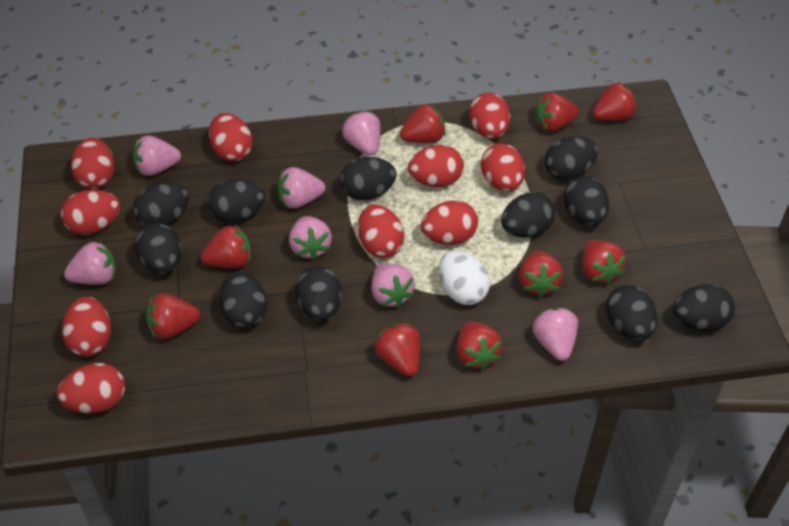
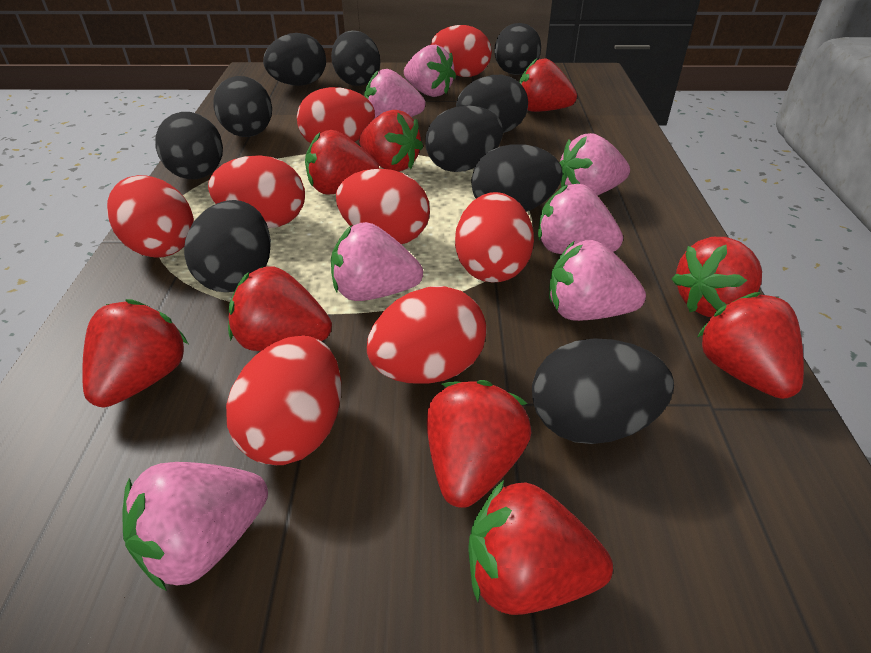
black egg: [133,182,189,227] [135,223,182,274] [207,179,265,223] [219,271,267,329] [295,266,342,321] [340,157,396,200] [501,192,555,238] [545,136,598,181] [563,176,609,226] [606,285,658,340] [673,284,735,331] = 11 -> [155,112,223,179] [184,200,271,292] [213,76,272,137] [263,33,326,86] [331,30,380,86] [426,105,503,172] [456,75,528,133] [471,144,562,212] [494,23,541,75] [532,338,674,444] = 10
red egg: [57,363,125,414] [61,190,120,235] [62,297,111,357] [71,138,115,189] [209,113,253,161] [358,204,404,258] [408,145,464,187] [421,200,478,245] [469,93,510,139] [481,143,525,192] = 10 -> [107,175,194,257] [208,155,305,228] [226,335,341,465] [297,87,375,143] [336,169,430,244] [367,286,487,384] [430,25,492,77] [455,192,534,282] = 8
white egg: [439,251,490,305] = 1 -> none = 0

